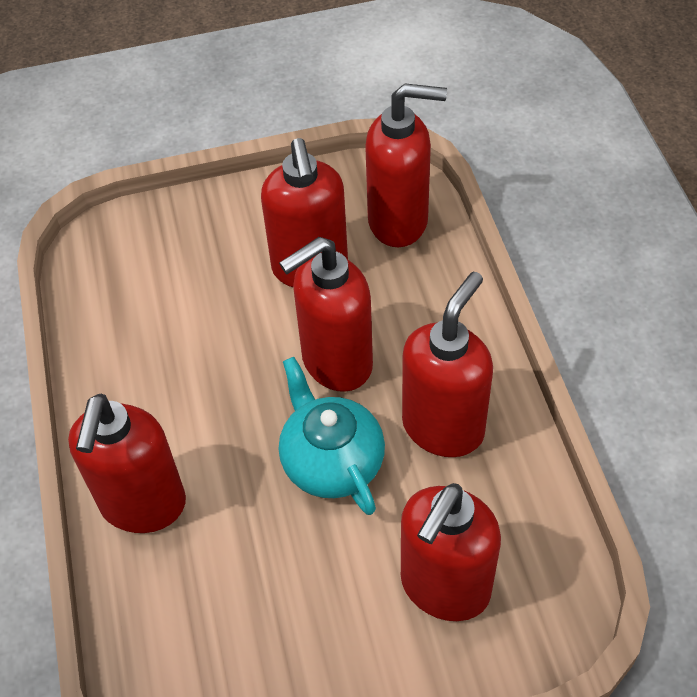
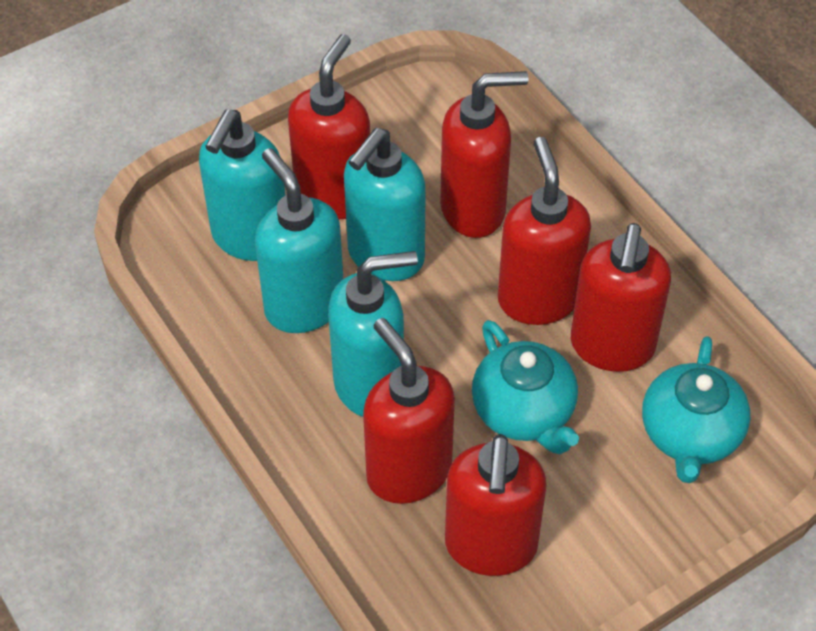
turquoise soap dispenser: none = 0 -> [199,110,285,261] [255,148,343,333] [328,251,418,417] [344,128,426,281] = 4
turquoise teapot: [279,357,385,515] = 1 -> [472,320,579,454] [642,336,750,483] = 2

